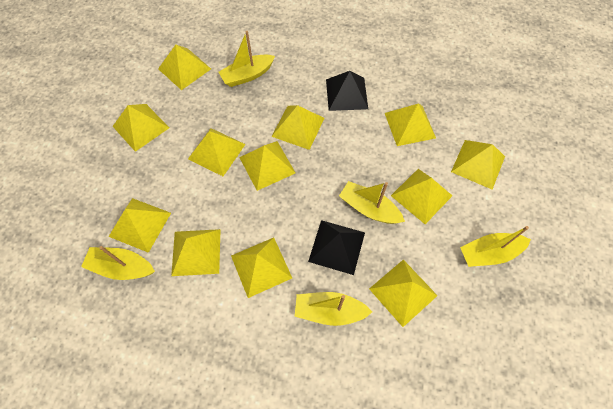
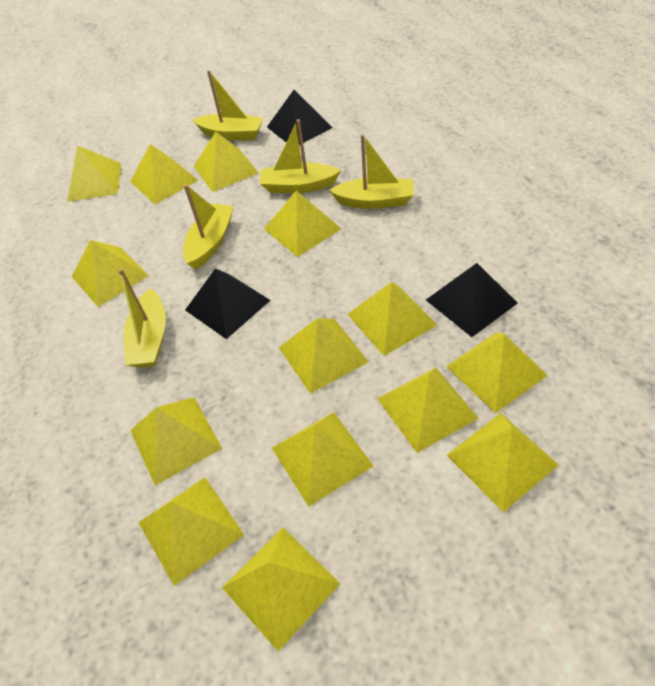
black pyramid: [308,220,365,275] [326,71,368,111] = 2 -> [185,268,270,339] [267,90,332,145] [426,263,518,337] = 3
yellow pyramid: [109,198,171,253] [113,104,169,152] [158,45,211,90] [171,229,221,276] [188,128,246,176] [231,238,292,298] [239,141,296,191] [271,105,324,150] [369,260,438,327] [385,104,436,146] [391,169,452,224] [451,140,505,190] = 12 -> [67,146,122,202] [72,240,149,307] [130,144,198,204] [130,397,222,485] [138,477,244,586] [194,132,259,192] [222,528,340,651] [264,191,342,257] [272,412,373,507] [279,318,369,394] [348,282,437,356] [377,368,478,453] [446,332,548,413] [447,413,559,512] = 14

